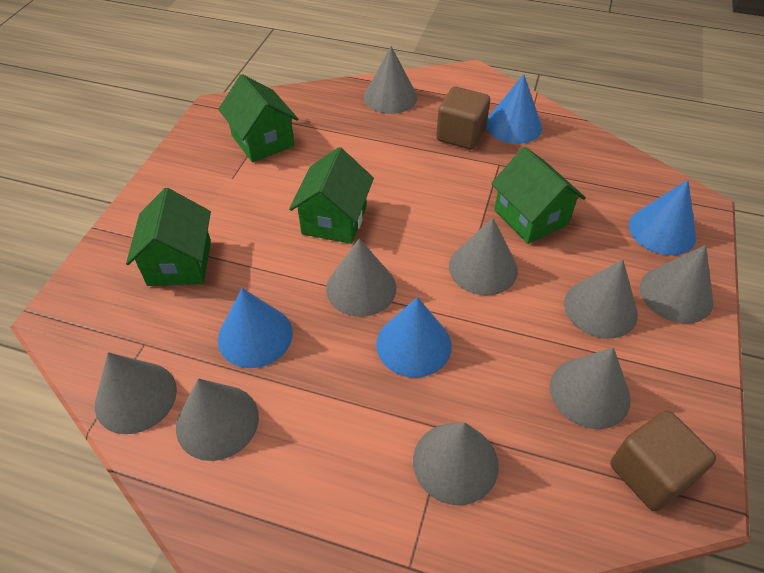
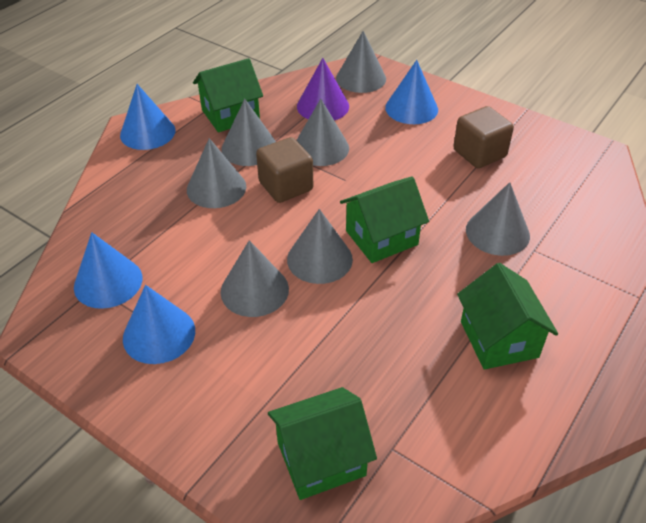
grey cone: [95,352,177,434] [176,378,259,461] [326,238,396,317] [364,46,417,114] [413,422,499,505] [449,218,518,296] [550,347,631,429] [564,259,638,339] [640,245,714,323] = 9 -> [187,138,246,208] [221,99,276,166] [221,240,289,317] [287,209,353,284] [296,99,349,166] [336,31,386,93] [466,182,530,256] = 7
purple cone: none = 0 -> [297,58,349,120] = 1

